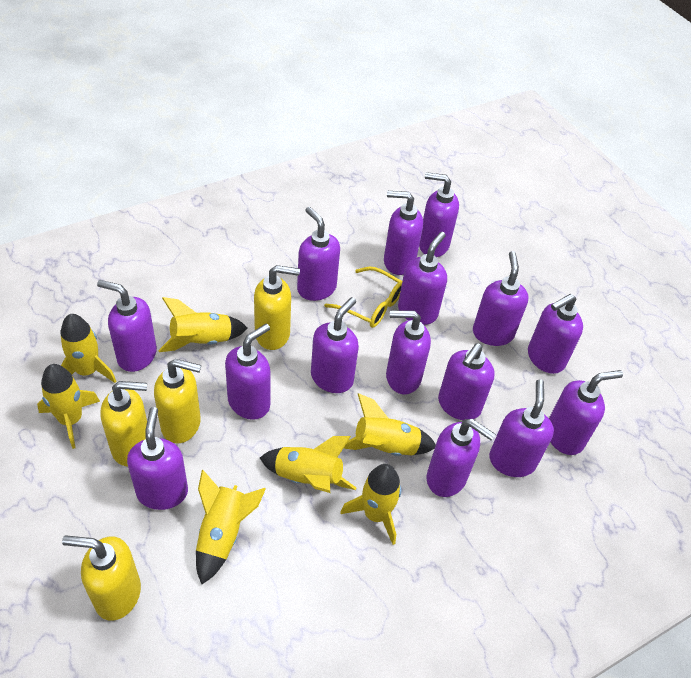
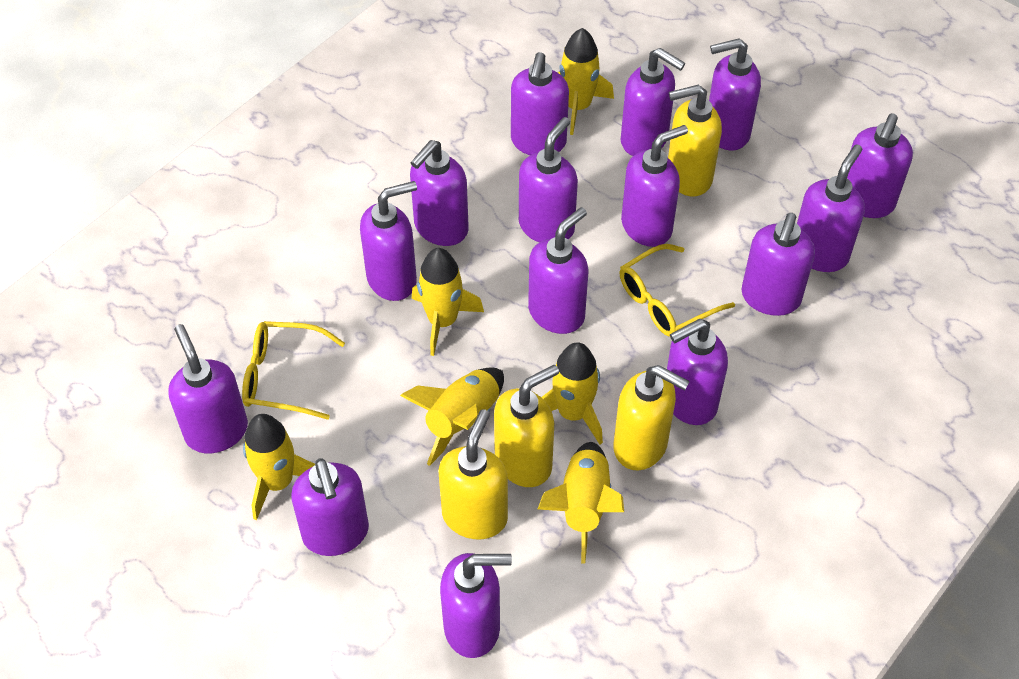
yellow glasses: [324,267,402,328] = 1 -> [242,321,345,420] [620,244,735,337] = 2
yellow rocket: [37,364,100,449] [60,314,116,383] [158,297,248,352] [196,470,266,584] [260,436,356,493] [341,464,401,545] [344,393,436,456] = 7 -> [243,414,315,520] [400,367,504,466] [412,248,484,356] [538,442,624,563] [541,342,603,444] [558,28,614,135] = 6

